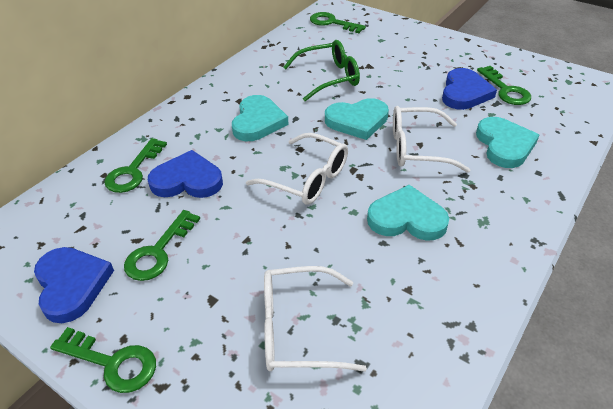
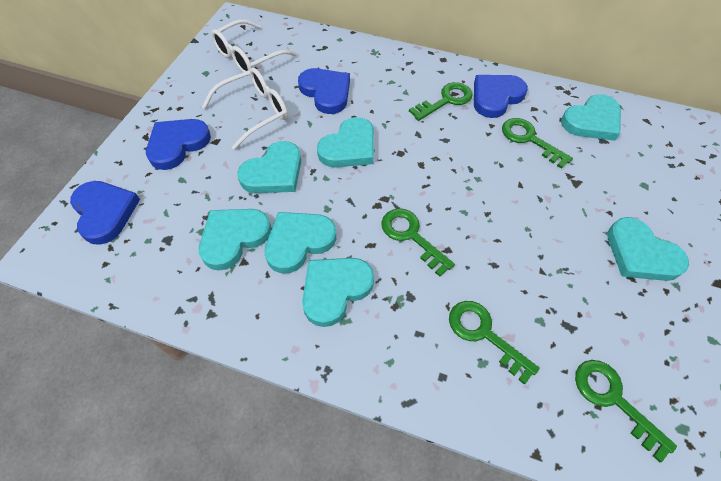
blue heart: [34,247,114,323] [148,150,223,198] [442,68,497,110] = 3 -> [70,181,140,245] [146,119,211,170] [298,68,350,114] [474,75,528,118] = 4
green glasses: [283,40,360,101] = 1 -> none = 0
turquoise heart: [232,95,289,141] [325,98,389,140] [367,185,449,241] [476,117,539,168] = 4 -> [199,209,271,271] [237,141,301,193] [264,212,336,273] [302,258,374,327] [317,117,374,167] [561,94,621,141] [607,217,689,281] = 7
white glasses: [246,133,348,205] [264,266,367,372] [393,106,470,173] = 3 -> [202,68,288,150] [211,19,297,72] = 2

